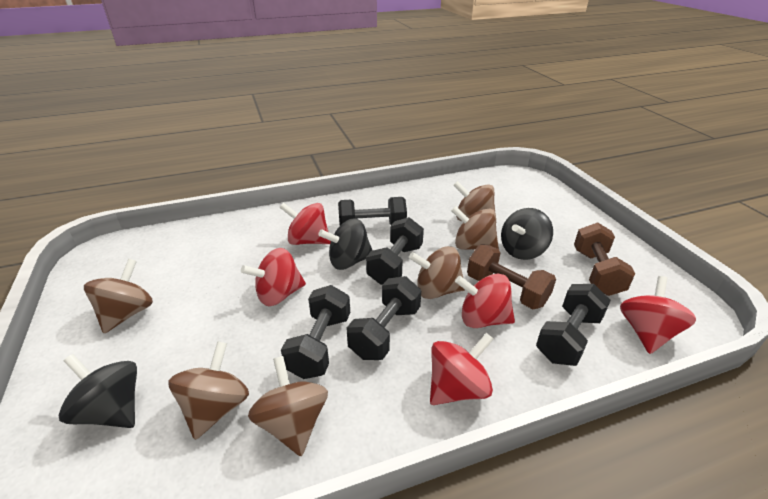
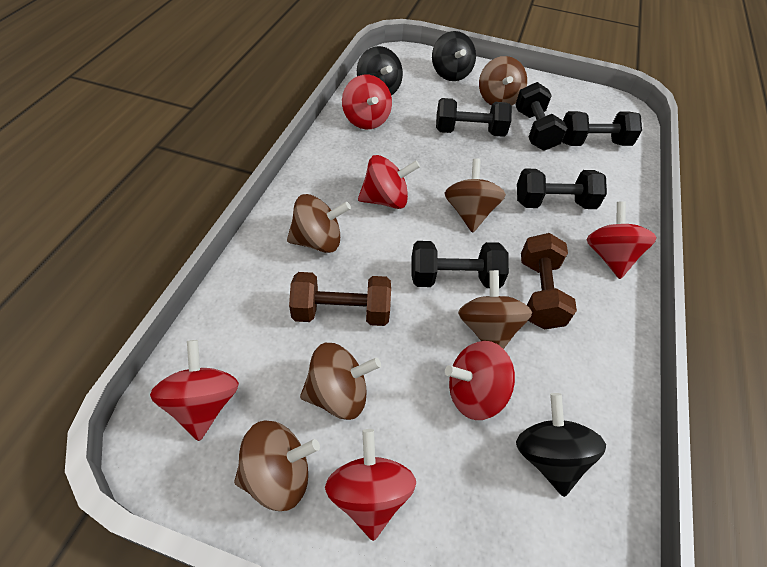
red spinning top: [241,248,306,306] [279,202,331,245] [430,333,494,405] [455,274,515,328] [620,276,696,354] = 5 -> [150,340,239,441] [325,429,416,541] [342,75,392,129] [358,155,420,209] [445,341,515,420] [586,201,657,279] = 6

